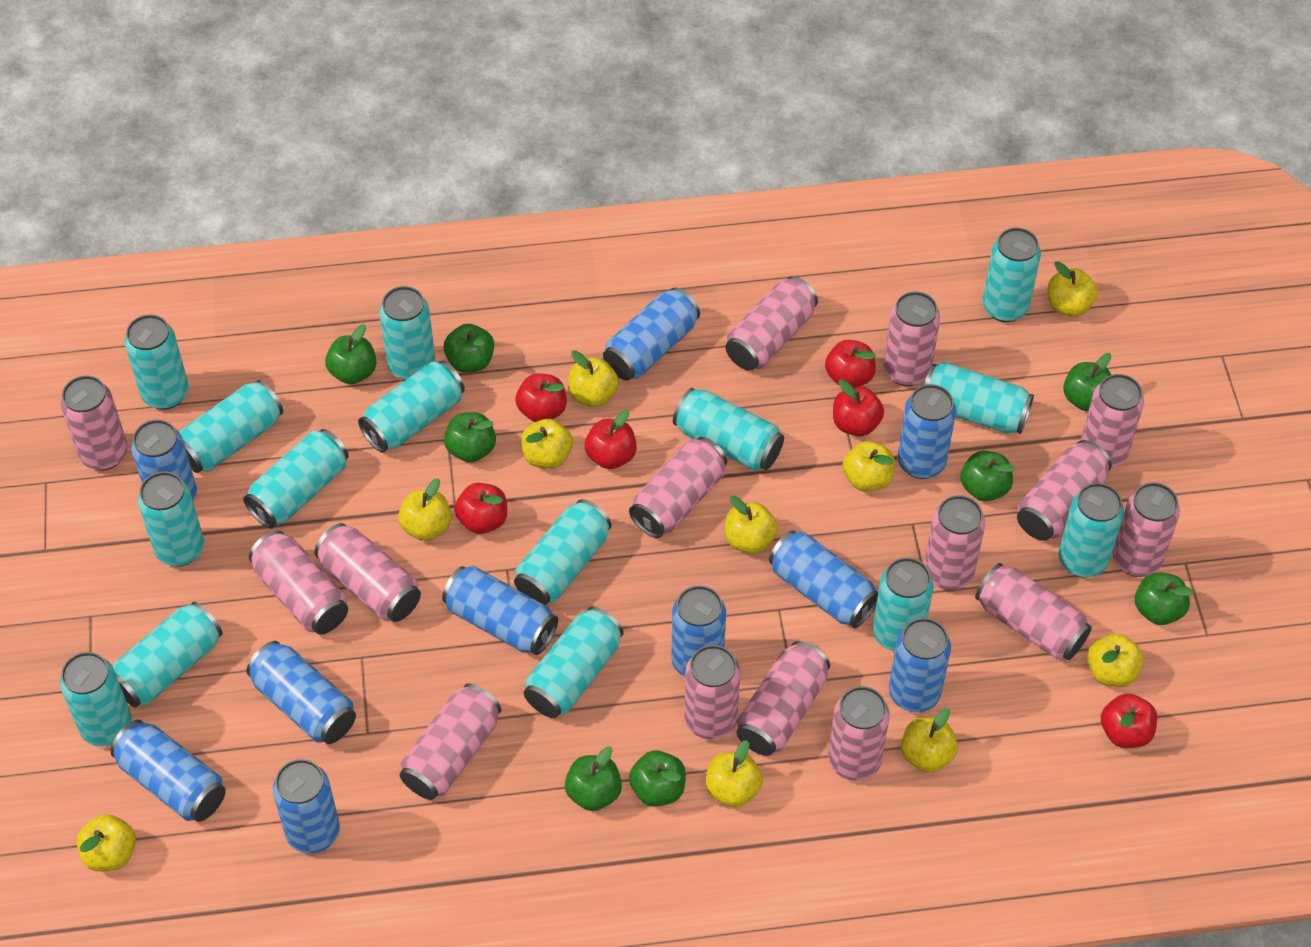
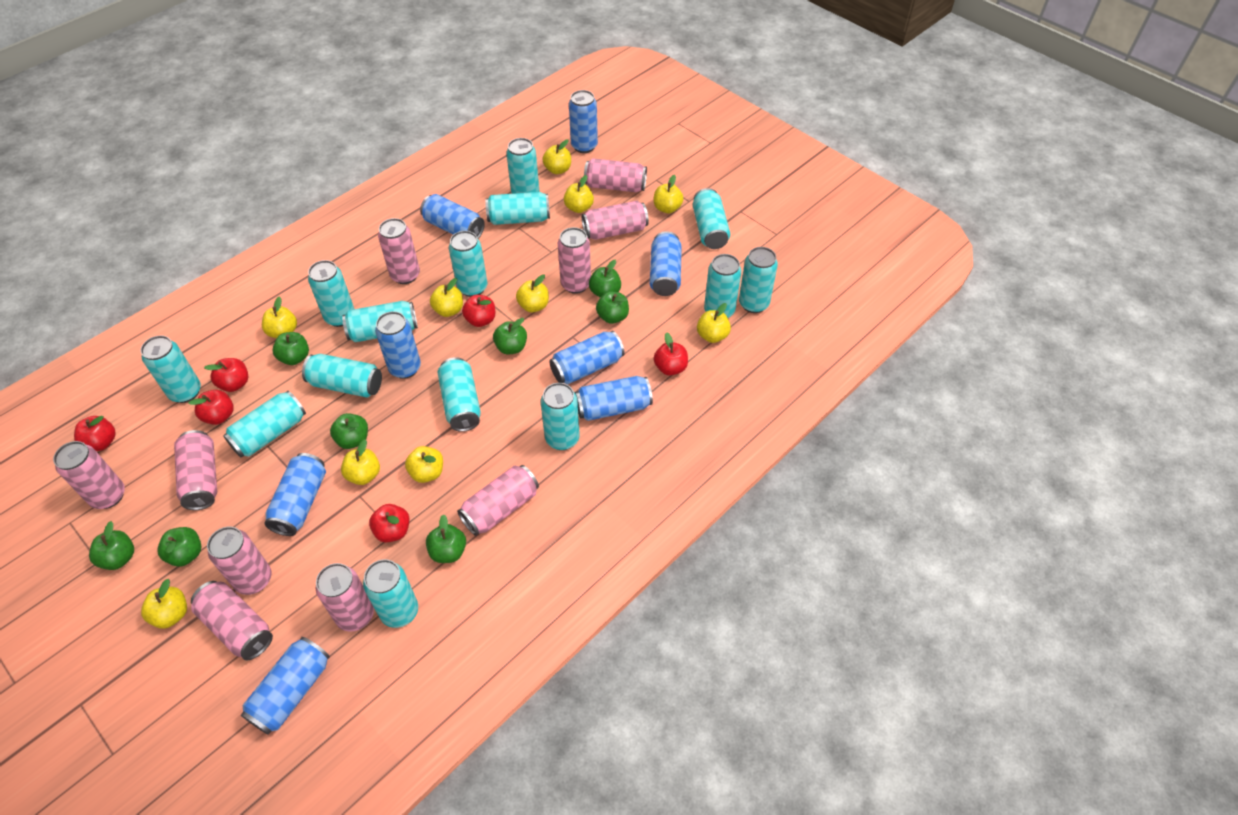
blue can: [110,720,226,822] [131,419,197,501] [247,641,356,744] [273,759,340,854] [442,566,558,655] [603,287,700,381] [671,586,726,677] [769,530,878,628] [889,618,951,713] [897,384,956,479] = 10 -> [241,637,330,735] [264,453,326,536] [375,311,421,379] [420,194,485,239] [549,331,625,384] [569,90,598,153] [575,376,653,421] [650,231,682,296] = 8
pink can: [61,376,128,470] [249,531,348,634] [315,523,421,622] [400,683,501,800] [629,437,727,538] [684,645,741,740] [725,276,818,371] [736,641,830,756] [828,686,890,781] [884,291,940,386] [924,495,985,590] [975,563,1092,660] [1017,440,1112,541] [1081,374,1144,468] [1113,483,1180,577] = 15 -> [53,441,125,509] [174,430,217,510] [191,581,273,660] [207,527,271,595] [315,563,374,632] [378,218,420,284] [457,465,539,536] [558,227,591,294] [582,201,649,240] [584,158,647,192] = 10
turquoise can: [60,652,132,747] [112,602,223,707] [125,315,189,410] [138,472,204,566] [179,380,283,473] [243,429,349,529] [358,361,465,453] [379,286,435,380] [514,499,611,605] [524,606,624,718] [673,388,784,471] [873,558,934,652] [924,362,1034,434] [982,228,1041,322] [1058,483,1124,577] = 15 -> [140,335,201,403] [223,391,306,457] [302,354,382,397] [308,260,354,327] [342,301,418,342] [363,559,418,628] [438,357,481,432] [449,231,488,297] [485,192,550,225] [506,138,539,194] [541,383,580,450] [693,188,730,249] [704,254,741,318] [739,247,778,313] = 14

